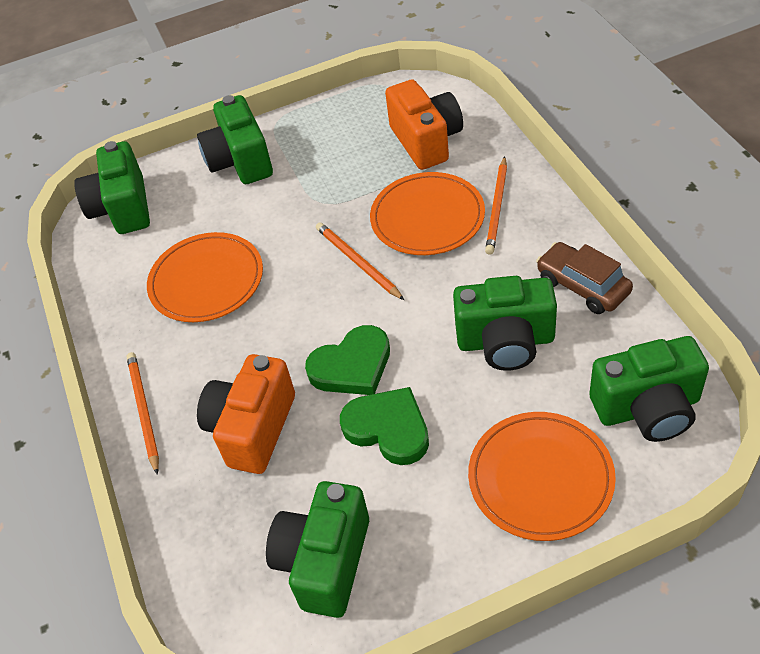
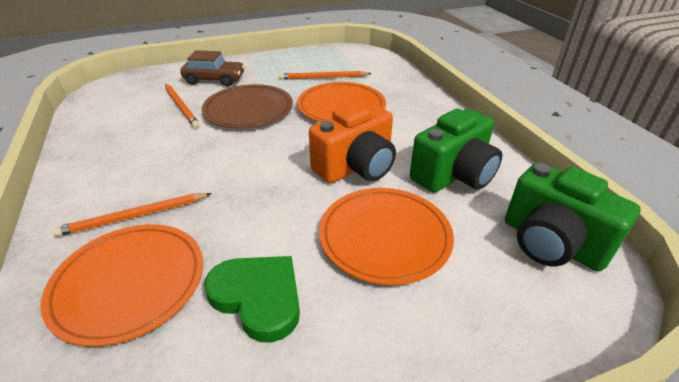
brown plate: none = 0 -> [202,84,293,128] = 1
green camera: [74,141,150,234] [197,95,273,184] [266,481,369,618] [453,276,557,371] [589,336,709,442] = 5 -> [410,109,502,193] [505,163,641,271] = 2
green heart: [305,325,390,395] [340,387,429,465] = 2 -> [204,256,300,343] = 1
orange camera: [197,354,295,474] [385,80,463,170] = 2 -> [309,102,396,183] = 1

